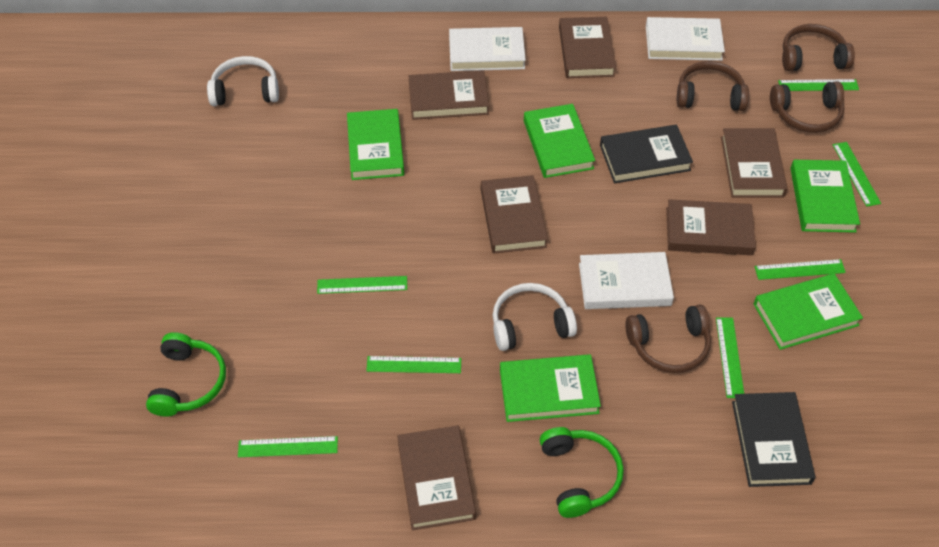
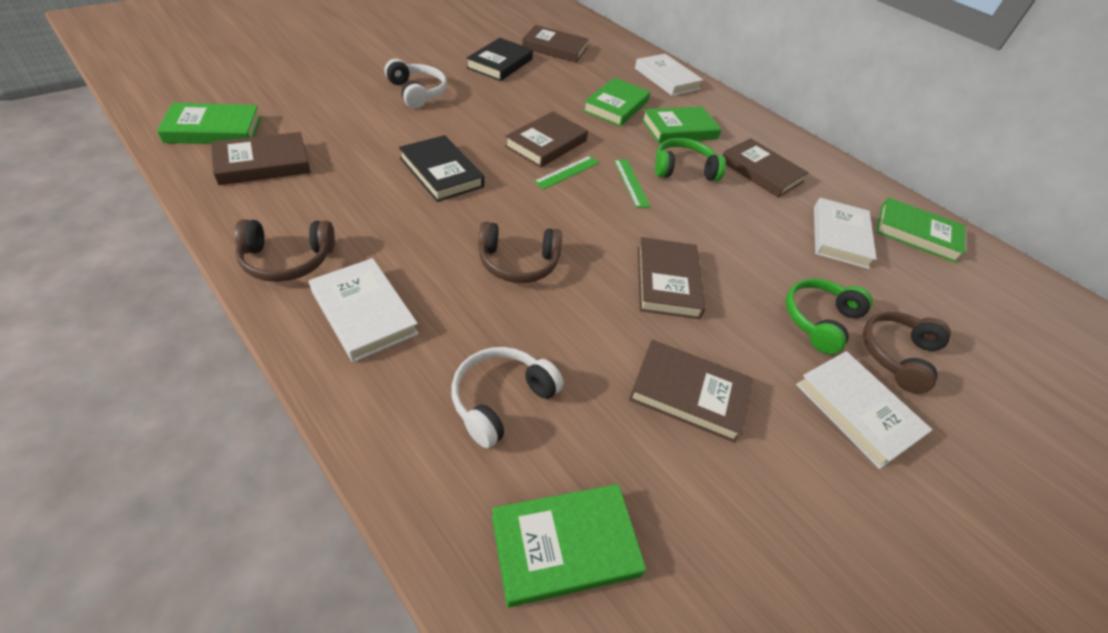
brown headphones: [625,305,711,373] [677,61,749,111] [770,81,844,133] [782,24,855,71] = 4 -> [235,219,335,282] [478,222,562,283] [863,311,951,394] = 3
green ruler: [238,436,338,457] [317,276,407,294] [366,356,461,373] [716,317,744,398] [754,259,846,280] [778,79,859,91] [833,142,881,207] = 7 -> [534,156,600,189] [614,159,651,208] = 2
white book: [449,27,526,71] [579,252,674,309] [646,17,725,61] = 3 -> [309,258,419,362] [635,54,703,96] [796,351,932,469] [814,198,877,269] = 4

